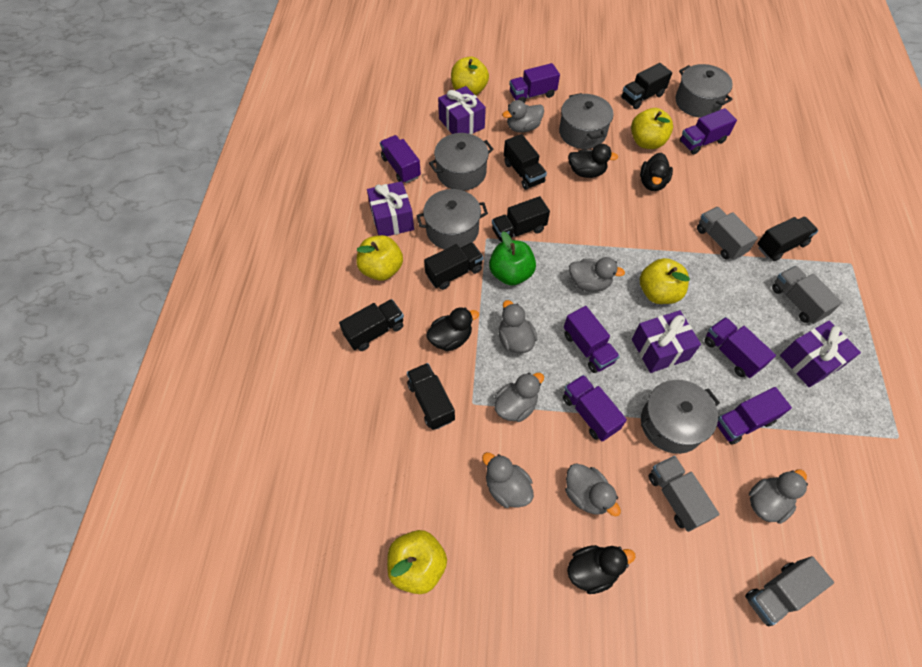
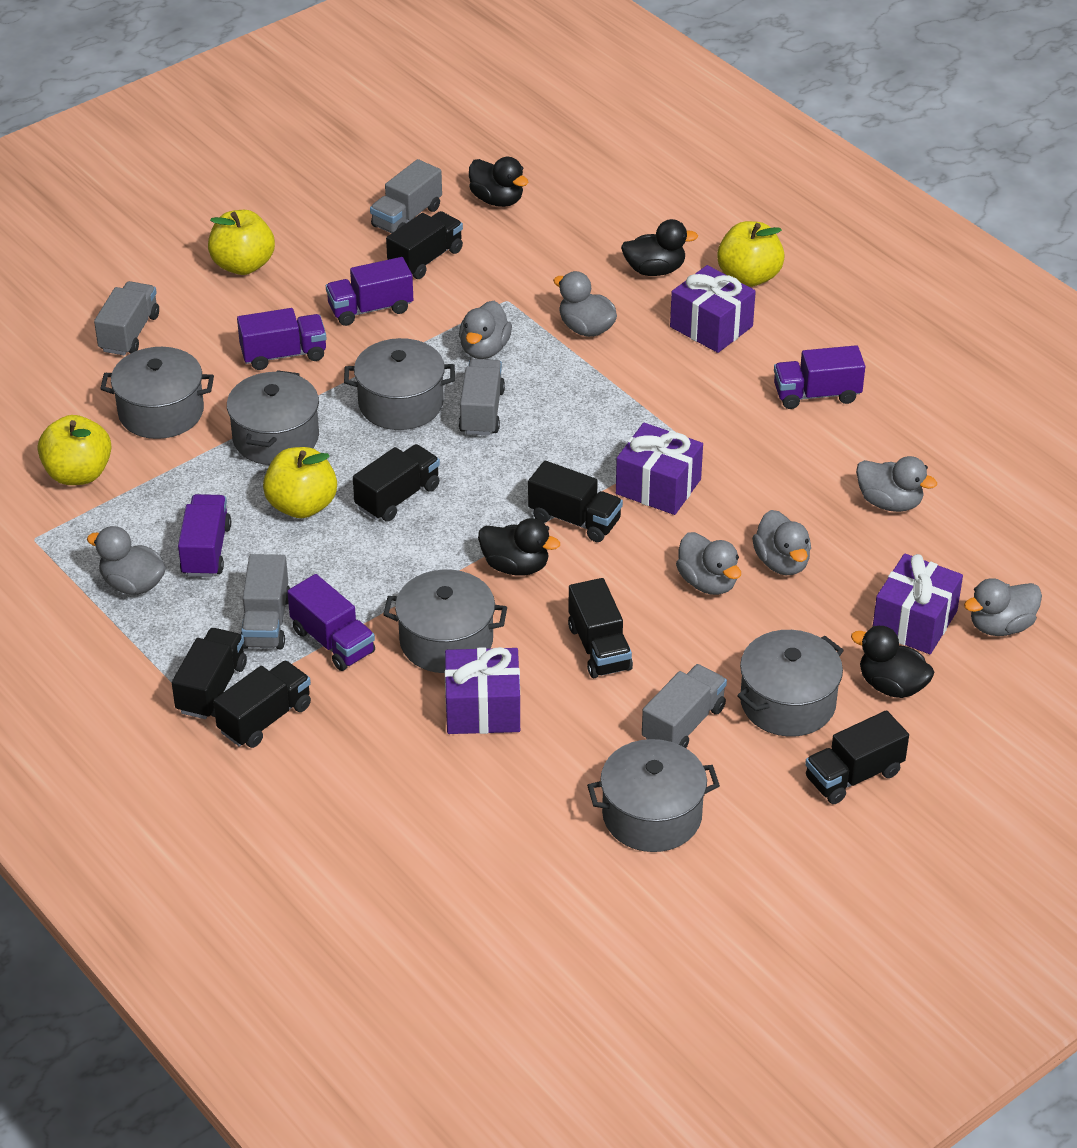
green apple: [489,232,536,286] = 1 -> none = 0
grey pot: [416,189,488,250] [429,133,494,191] [559,93,613,149] [641,380,720,454] [675,64,733,118] = 5 -> [100,347,214,439] [227,370,319,465] [344,338,455,430] [383,569,507,673] [587,739,720,852] [737,630,844,737] = 6
grey truck: [649,456,719,532] [697,207,758,260] [745,556,834,626] [772,266,842,324] = 4 -> [94,281,159,355] [241,554,290,649] [370,159,442,233] [459,359,505,436] [642,664,727,748] = 5
purple truck: [380,135,421,183] [509,63,560,103] [563,375,627,441] [564,306,620,373] [680,108,737,155] [704,317,776,378] [717,387,792,445] = 7 -> [178,494,231,577] [237,308,327,370] [287,574,375,671] [326,257,413,326] [774,345,865,409] = 5
yellow apple: [356,235,403,281] [387,530,447,594] [451,56,489,95] [631,108,673,149] [640,258,690,304] = 5 -> [38,415,112,485] [208,210,275,275] [263,447,337,518] [717,221,785,287] = 4

